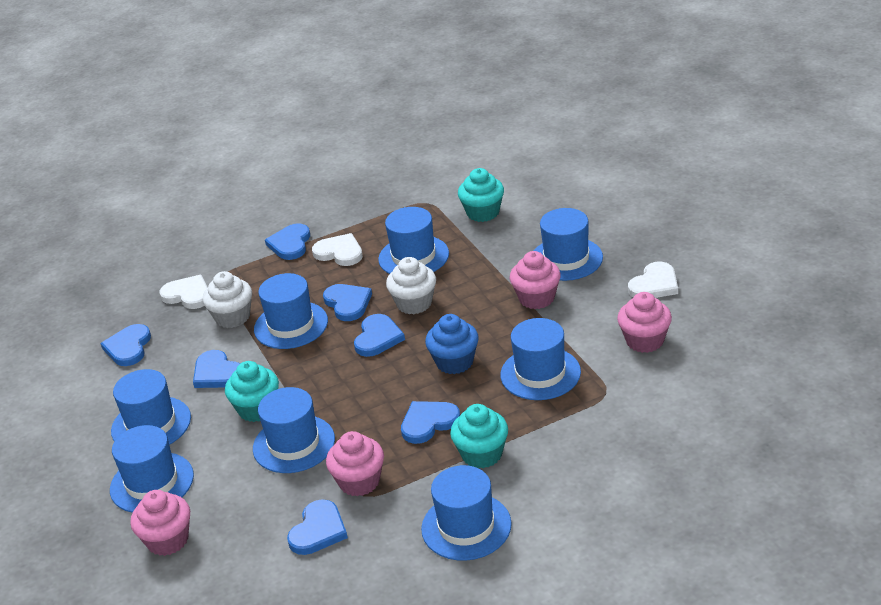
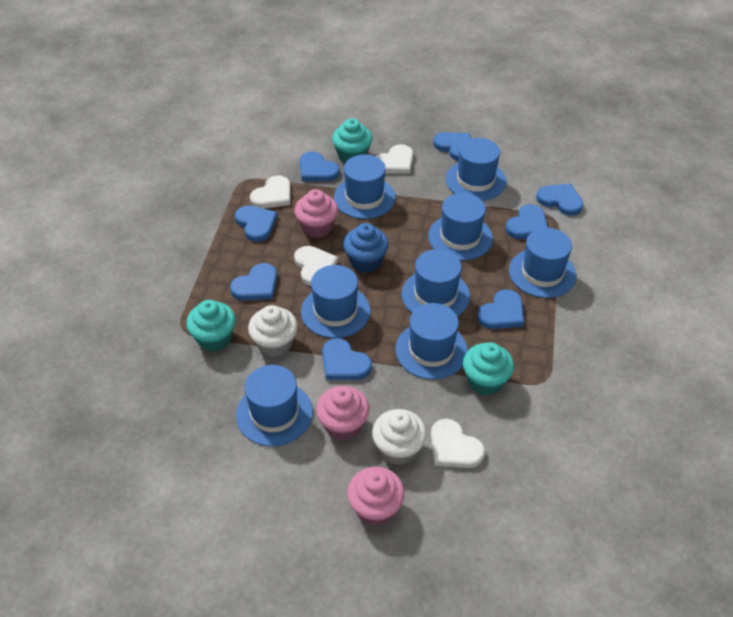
blue heart: [100,324,151,366] [193,350,240,388] [265,223,310,260] [287,499,348,555] [323,284,372,321] [354,314,405,357] [401,401,460,444] = 7 -> [230,263,277,300] [235,205,278,242] [300,151,340,181] [322,338,372,380] [433,132,471,161] [477,289,524,329] [506,204,548,239] [536,184,583,216] = 8
pink cupcake: [130,490,190,556] [326,431,384,496] [510,251,561,309] [617,292,672,353] = 4 -> [294,189,338,238] [316,386,370,440] [347,467,405,526] = 3
white heart: [159,275,208,309] [312,233,363,266] [628,262,678,298] = 3 -> [250,175,290,208] [294,246,338,286] [375,144,413,174] [431,419,485,468] = 4

